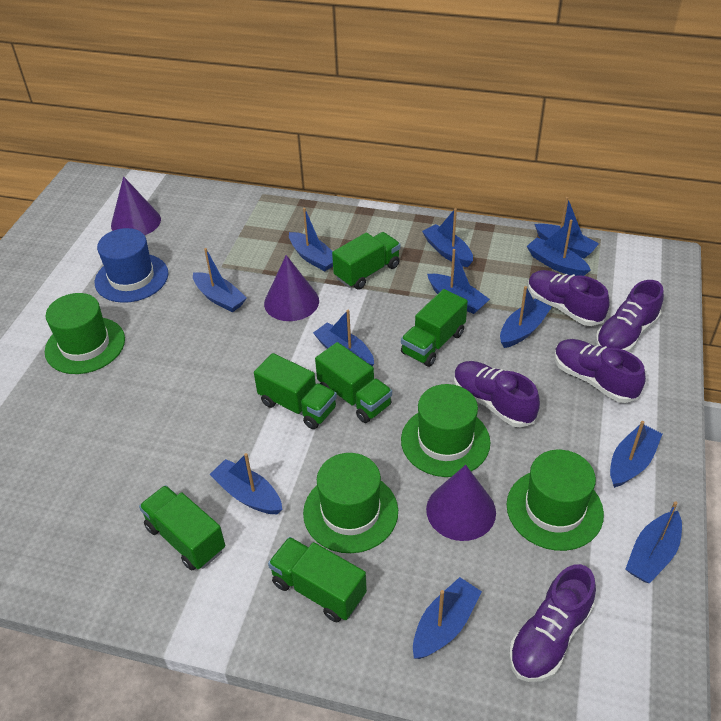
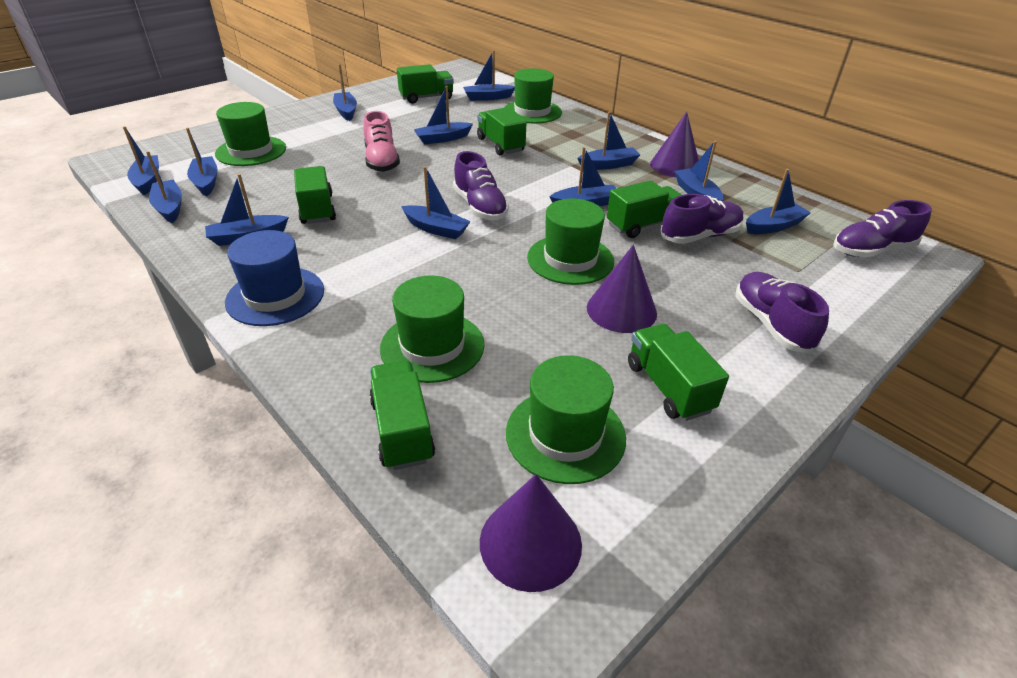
green hat: [45,293,125,374] [303,453,398,553] [401,384,491,477] [507,450,604,551] = 4 -> [215,102,286,166] [380,275,484,383] [504,68,562,124] [506,355,626,484] [527,198,614,285] = 5
pink shoe: none = 0 -> [363,111,400,172] = 1
purple shoe: [454,361,540,428] [509,564,596,682] [528,270,609,326] [554,339,646,403] [595,280,664,352] = 5 -> [453,151,509,220] [660,194,744,244] [736,272,829,353] [833,200,932,258] = 4

